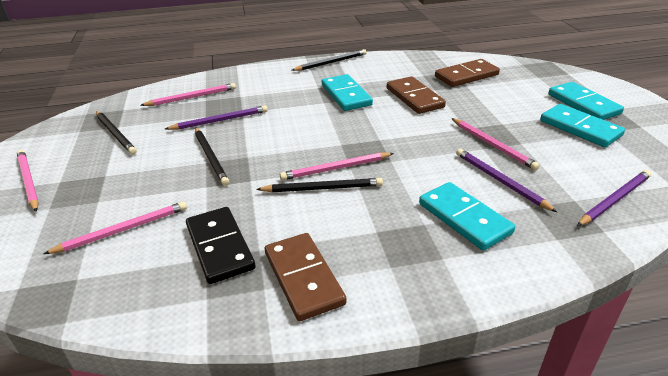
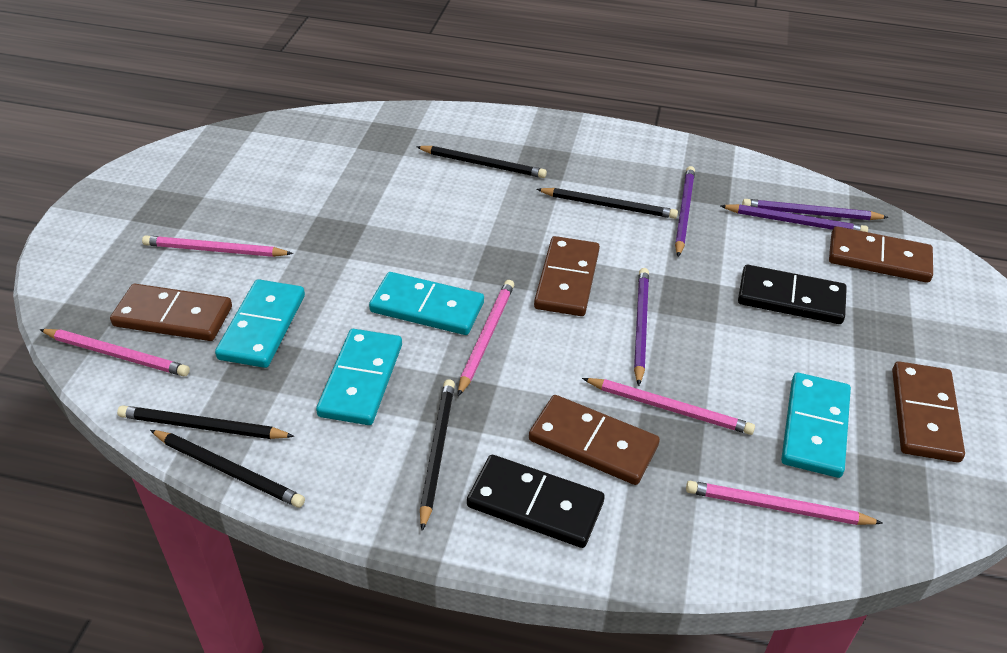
black domino: [186,207,255,284] = 1 -> [467,455,605,548] [738,265,847,324] = 2
black pencil: [96,111,137,155] [195,127,229,186] [256,178,383,193] [291,49,367,71] = 4 -> [117,406,295,439] [150,430,305,508] [417,146,547,178] [420,379,455,531] [536,188,678,219] = 5
brown domino: [265,233,346,321] [387,76,446,114] [435,59,500,87] = 3 -> [110,284,232,341] [529,395,660,485] [534,236,600,316] [829,226,933,283] [892,361,965,463] = 5
purple pencil: [165,105,268,130] [456,148,557,212] [577,170,651,226] = 3 -> [634,268,649,386] [675,166,695,257] [720,204,868,232] [742,199,889,220] = 4

